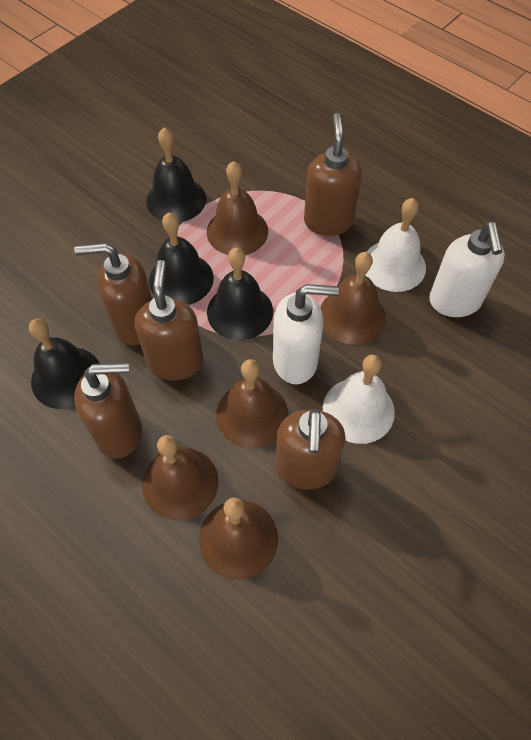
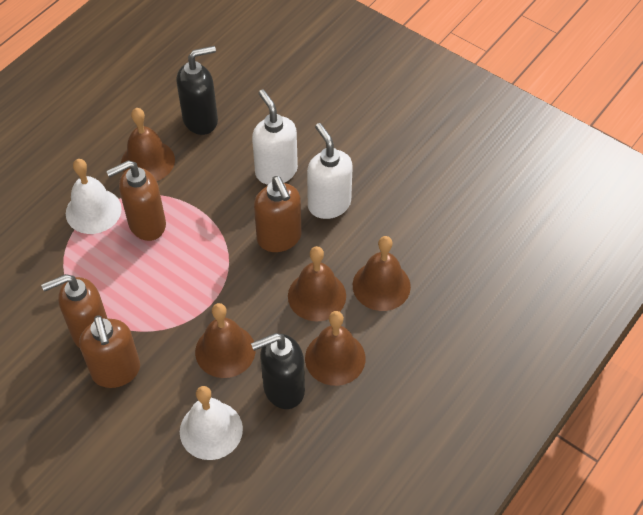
black bell: [29,319,100,409] [146,128,206,222] [149,213,214,305] [207,248,273,340] = 4 -> none = 0
black soap dispenser: none = 0 -> [176,46,218,135] [251,333,305,409] = 2
brown soap dispenser: [74,242,152,346] [74,362,142,458] [135,260,204,381] [276,409,346,490] [304,113,362,236] = 5 -> [41,274,108,348] [79,315,140,388] [106,160,166,241] [254,176,301,252] = 4

